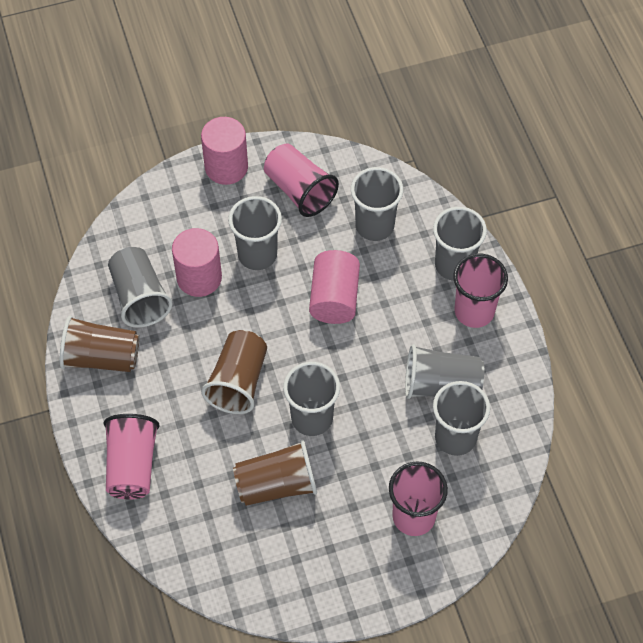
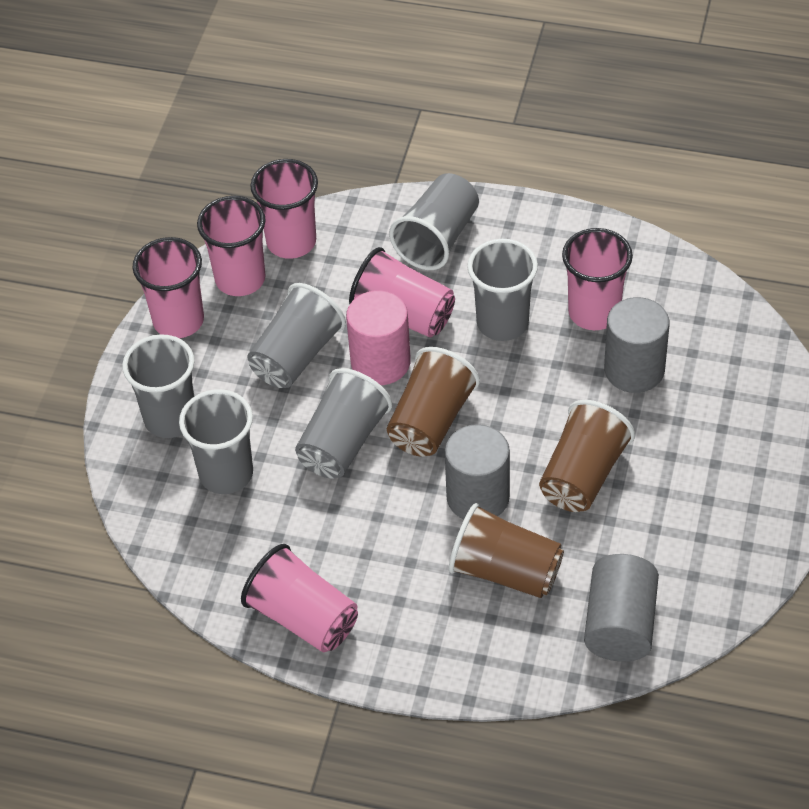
grey cup: [108,247,173,328] [228,196,282,270] [283,362,340,436] [351,167,403,241] [405,344,484,399] [433,207,487,281] [433,381,490,456] = 7 -> [122,334,194,438] [179,389,253,494] [247,283,346,388] [295,368,393,479] [389,173,479,270] [467,239,538,341] = 6
grey cylinder: none = 0 -> [445,424,510,520] [584,554,659,662] [604,297,670,393] = 3
pink cup: [103,414,160,499] [264,144,339,217] [389,461,448,536] [453,254,508,328] = 4 -> [132,237,204,338] [197,196,266,296] [241,544,358,652] [250,159,318,259] [349,247,455,337] [562,228,633,330] = 6
pink cylinder: [172,228,222,297] [201,117,248,185] [309,250,360,324] = 3 -> [346,290,411,385] = 1

